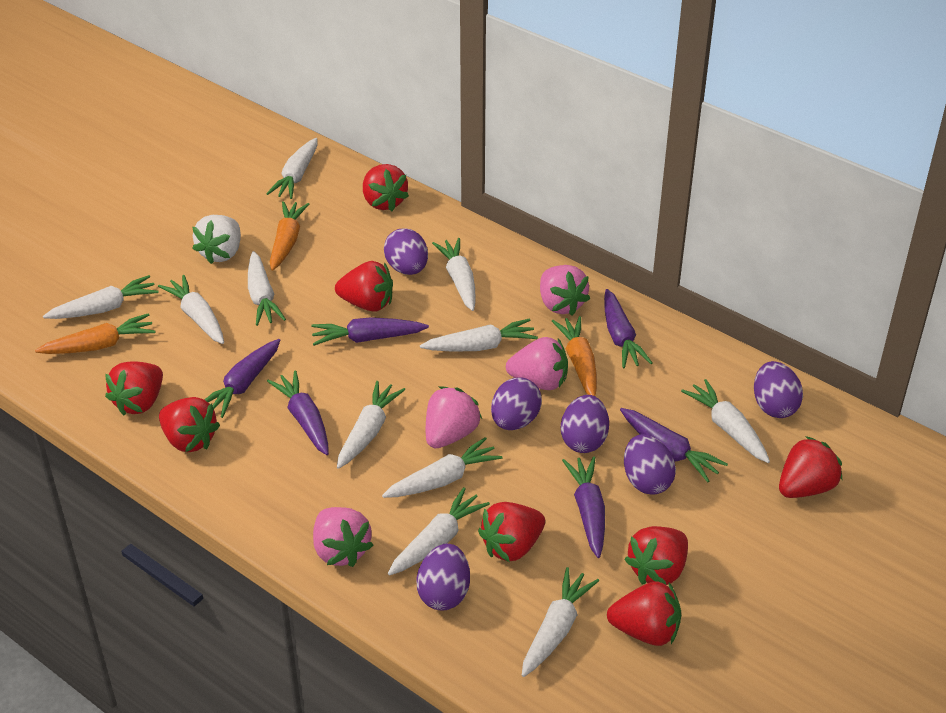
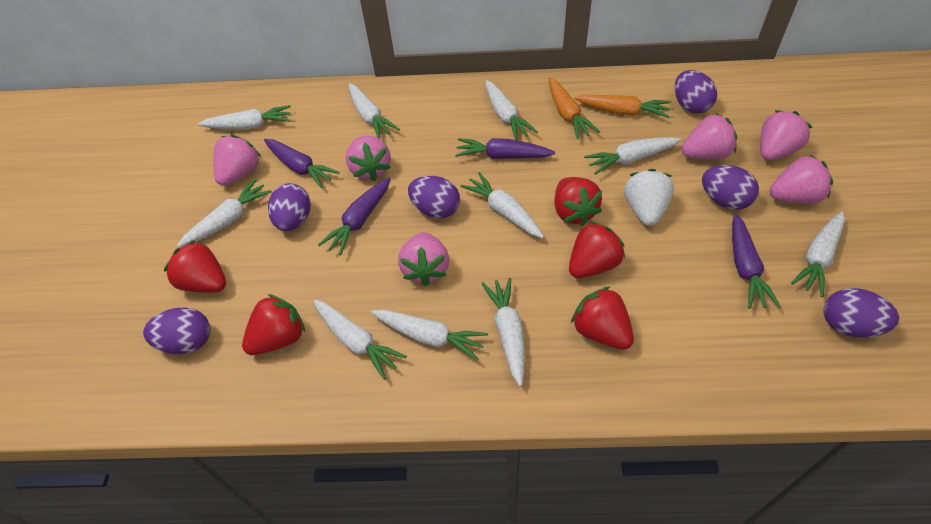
orange carrot: [35,313,155,354] [270,201,309,271] [552,316,597,396] = 3 -> [549,77,600,139] [575,95,671,118] = 2
pink strawberry: [313,507,374,567] [426,387,482,448] [506,337,568,390] [540,265,590,316] = 4 -> [213,135,262,186] [346,136,391,181] [398,232,449,286] [681,113,737,159] [760,110,812,160] [769,155,833,204] = 6
purple carrot: [204,339,280,418] [267,370,329,455] [311,317,429,346] [562,456,605,558] [604,289,652,368] [620,408,728,482] = 6 -> [264,139,340,188] [318,178,391,255] [455,138,555,159] [732,214,781,309] = 4
red strawberry: [105,361,163,416] [159,397,220,452] [335,261,393,312] [363,164,409,211] [478,502,545,562] [607,581,681,646] [624,526,688,585] [779,436,842,498] = 8 -> [164,240,226,293] [242,294,305,355] [554,177,602,226] [569,221,625,278] [571,286,634,350] = 5
white carrot: [43,275,159,319] [158,275,224,344] [248,251,286,326] [266,138,317,199] [337,381,405,469] [382,437,503,498] [388,487,490,576] [420,318,538,352] [432,238,475,311] [522,567,599,677] [681,379,770,463] = 11 -> [177,179,272,248] [198,105,291,130] [313,300,407,380] [348,83,400,139] [371,310,488,361] [460,172,544,238] [481,278,525,386] [485,80,538,140] [584,137,681,174] [791,212,845,297] = 10

